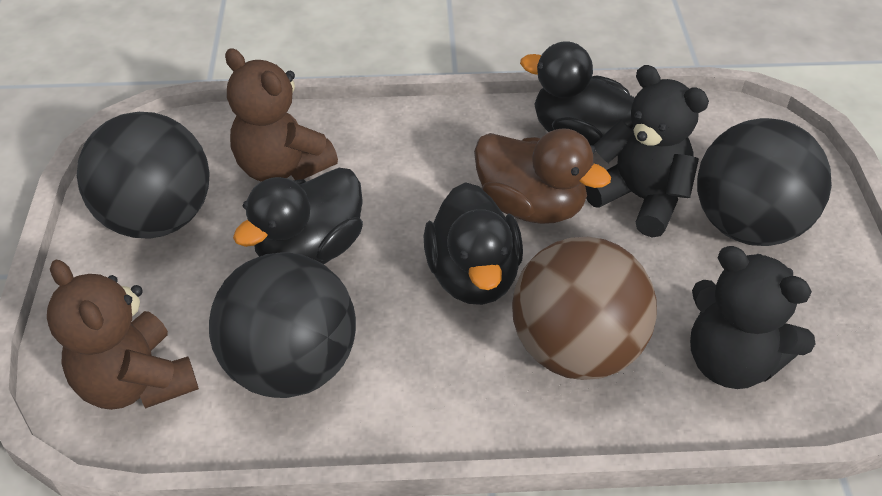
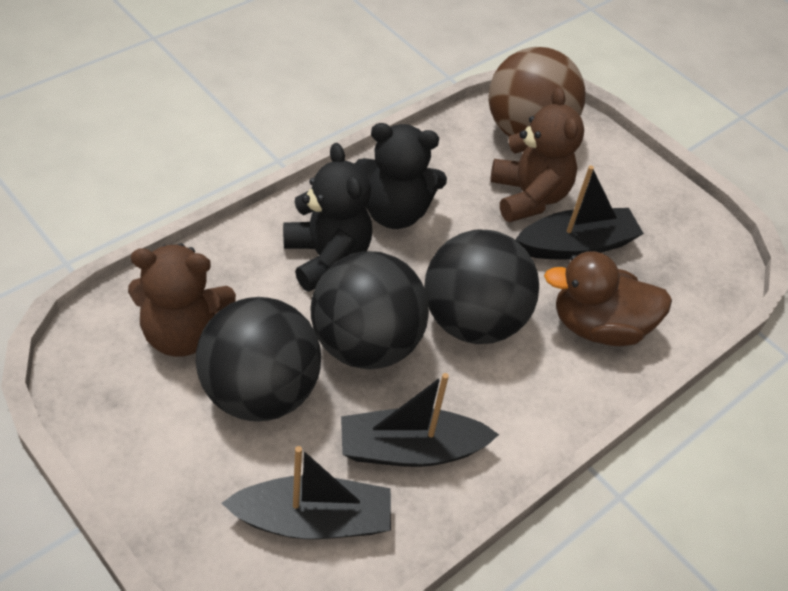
black boat: none = 0 -> [222,446,391,539] [341,373,499,467] [515,165,644,259] = 3
black duck: [233,168,363,264] [424,182,523,305] [520,41,635,145] = 3 -> none = 0

